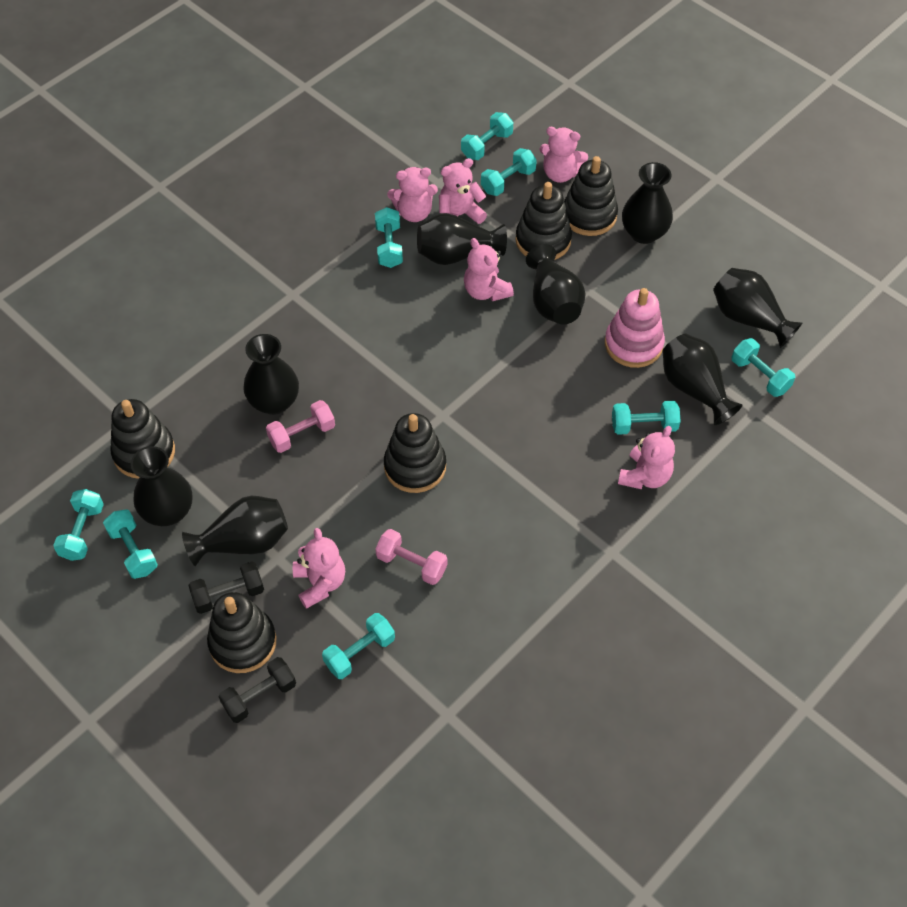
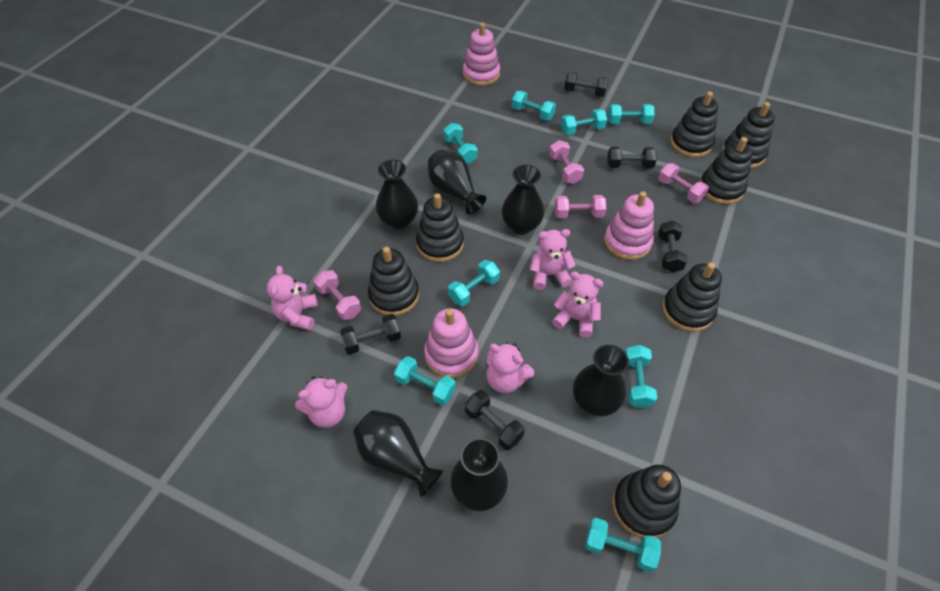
black dumbbell: [188,561,264,614] [219,657,296,723] = 2 -> [340,314,401,354] [465,390,525,450] [564,72,608,97] [608,147,657,169] [658,221,688,272] = 5
black stacking toy: [110,399,175,479] [207,592,276,673] [384,413,446,493] [516,182,572,260] [564,156,618,236] = 5 -> [368,247,419,316] [416,193,464,262] [612,465,681,538] [662,262,722,332] [670,91,718,157] [700,137,753,204] [722,102,775,168] = 7
black vase: [131,446,192,526] [182,496,288,566] [243,334,299,415] [417,213,507,265] [526,244,585,325] [622,162,673,244] [662,334,743,425] [713,268,802,348] = 8 -> [353,410,444,498] [376,160,418,229] [428,150,486,214] [450,438,508,511] [502,165,544,235] [573,344,629,416] = 6
pink dumbbell: [266,400,335,453] [375,529,447,585] = 2 -> [314,270,361,320] [549,140,584,184] [555,195,606,218] [658,163,709,203] = 4
pink stacking toy: [605,288,665,368] = 1 -> [424,308,478,378] [463,23,500,86] [604,191,654,260] = 3
pink teddy bear: [293,528,345,609] [387,167,438,222] [439,158,487,224] [464,238,514,301] [539,127,588,183] [618,426,675,489] = 6 -> [267,266,318,330] [295,376,348,428] [486,343,534,393] [530,229,576,290] [552,272,604,337] = 5

